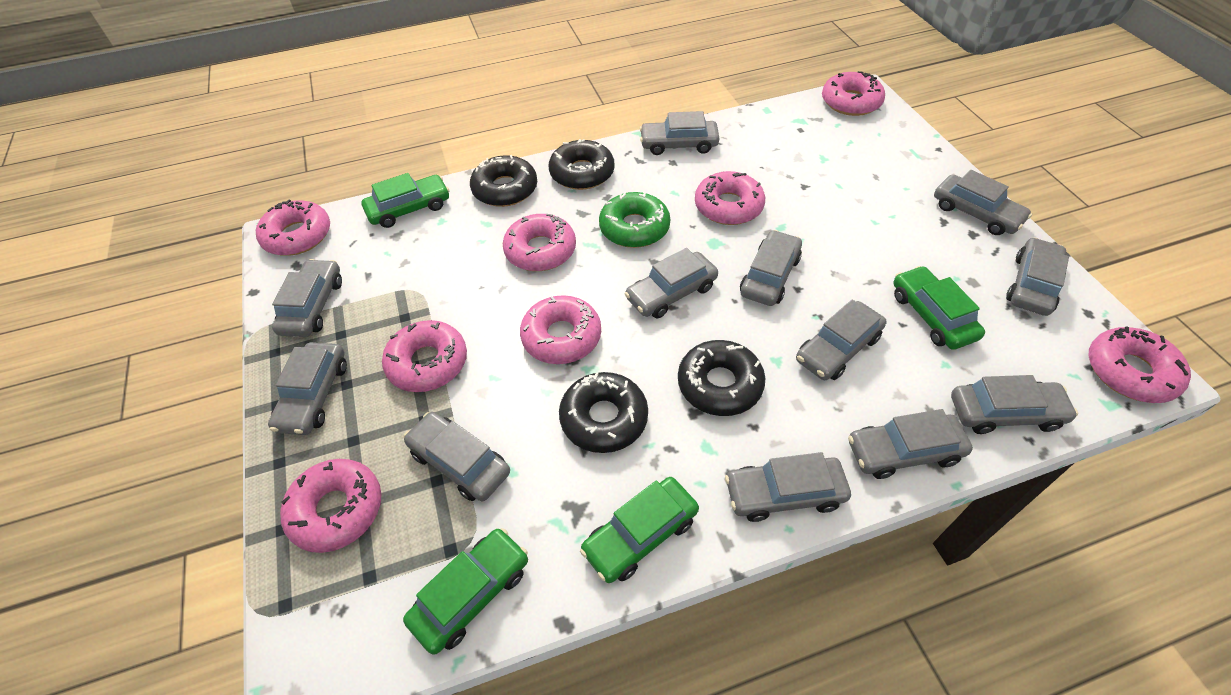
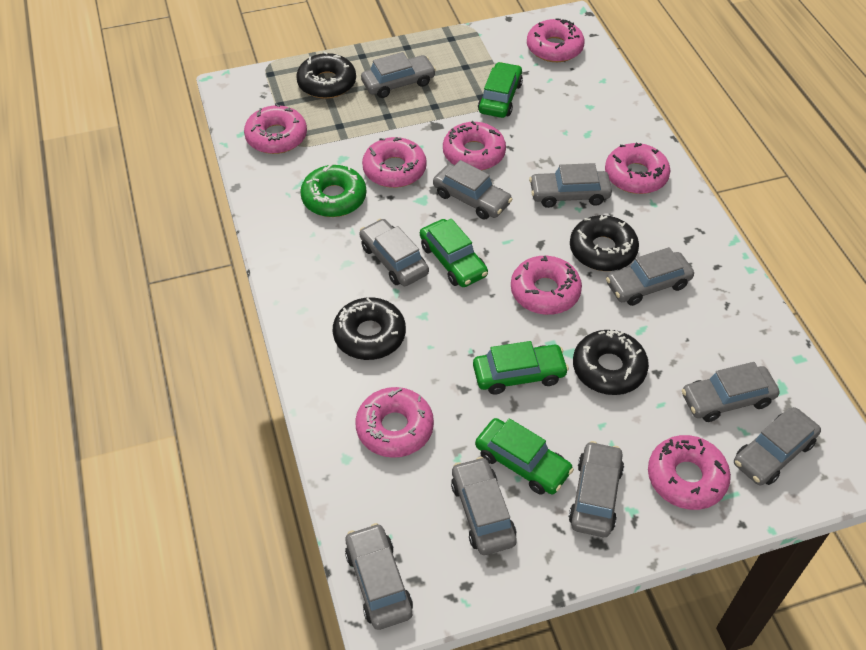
grey car: [268,342,347,435] [272,259,342,337] [404,412,510,501] [625,248,718,318] [640,111,719,155] [725,452,851,522] [740,230,802,306] [796,300,886,380] [848,409,973,479] [934,170,1032,235] [951,375,1078,434] [1006,237,1069,316] = 12 -> [345,523,413,630] [359,219,429,286] [361,52,436,98] [433,160,513,220] [451,457,517,555] [529,163,612,208] [569,441,624,537] [606,247,694,306] [682,362,779,422] [734,407,821,485] = 10

